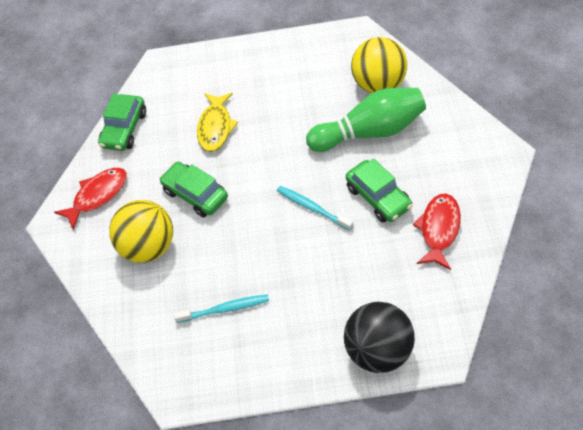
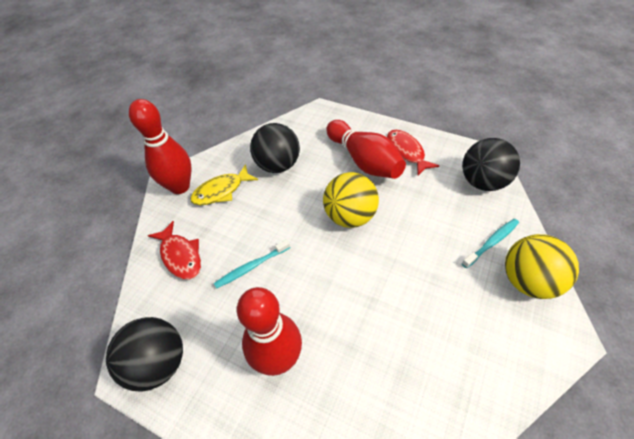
black ball: [344,302,415,373] = 1 -> [106,317,183,392] [250,123,300,173] [462,138,520,191] = 3
green bowling pin: [306,88,426,152] = 1 -> none = 0
green car: [98,94,146,151] [159,162,228,217] [346,158,413,222] = 3 -> none = 0
red bowling pin: none = 0 -> [129,99,192,194] [237,287,302,376] [326,120,406,179] = 3

